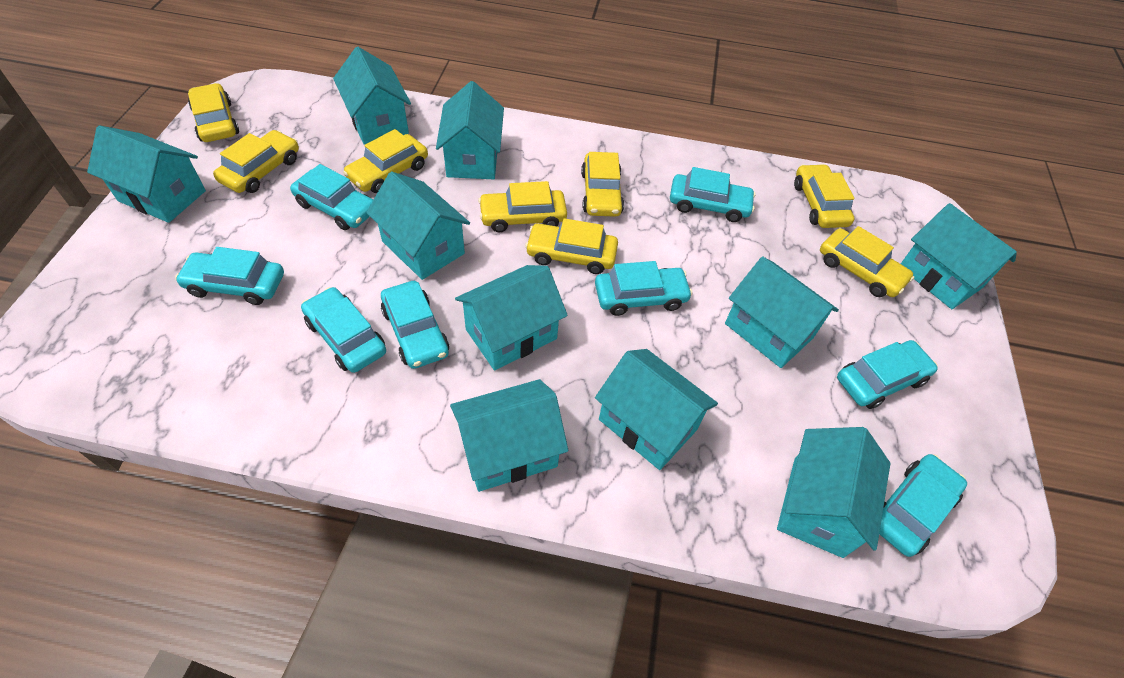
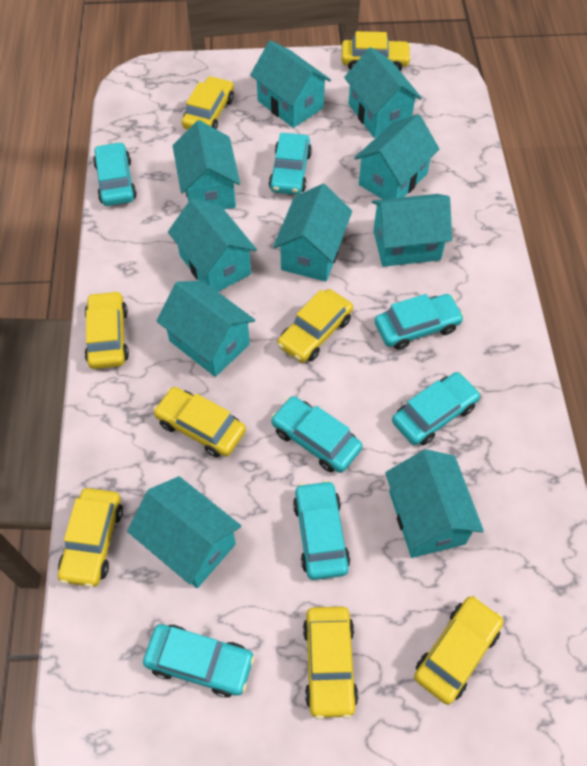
turquoise car: [175,247,284,305] [290,164,373,230] [301,287,386,373] [381,281,449,369] [595,261,692,316] [670,167,756,222] [837,340,938,409] [879,454,967,557] = 8 -> [93,142,137,206] [143,624,255,698] [269,133,312,195] [271,396,363,473] [293,480,350,580] [375,294,464,350] [392,372,480,445] = 7

